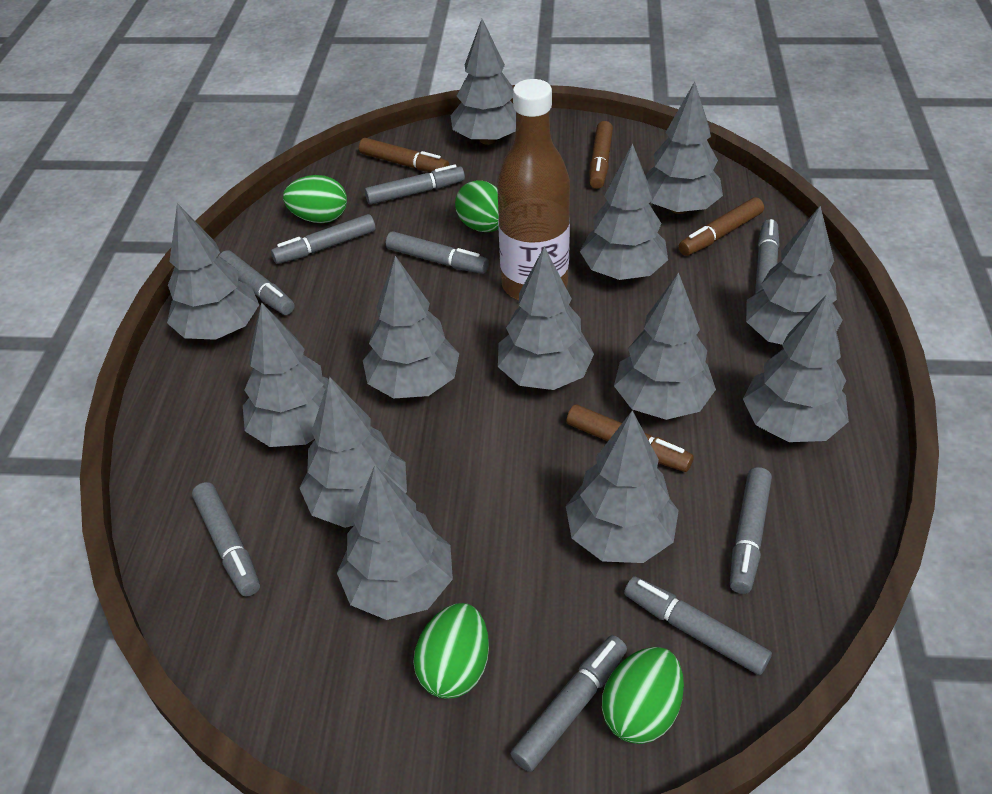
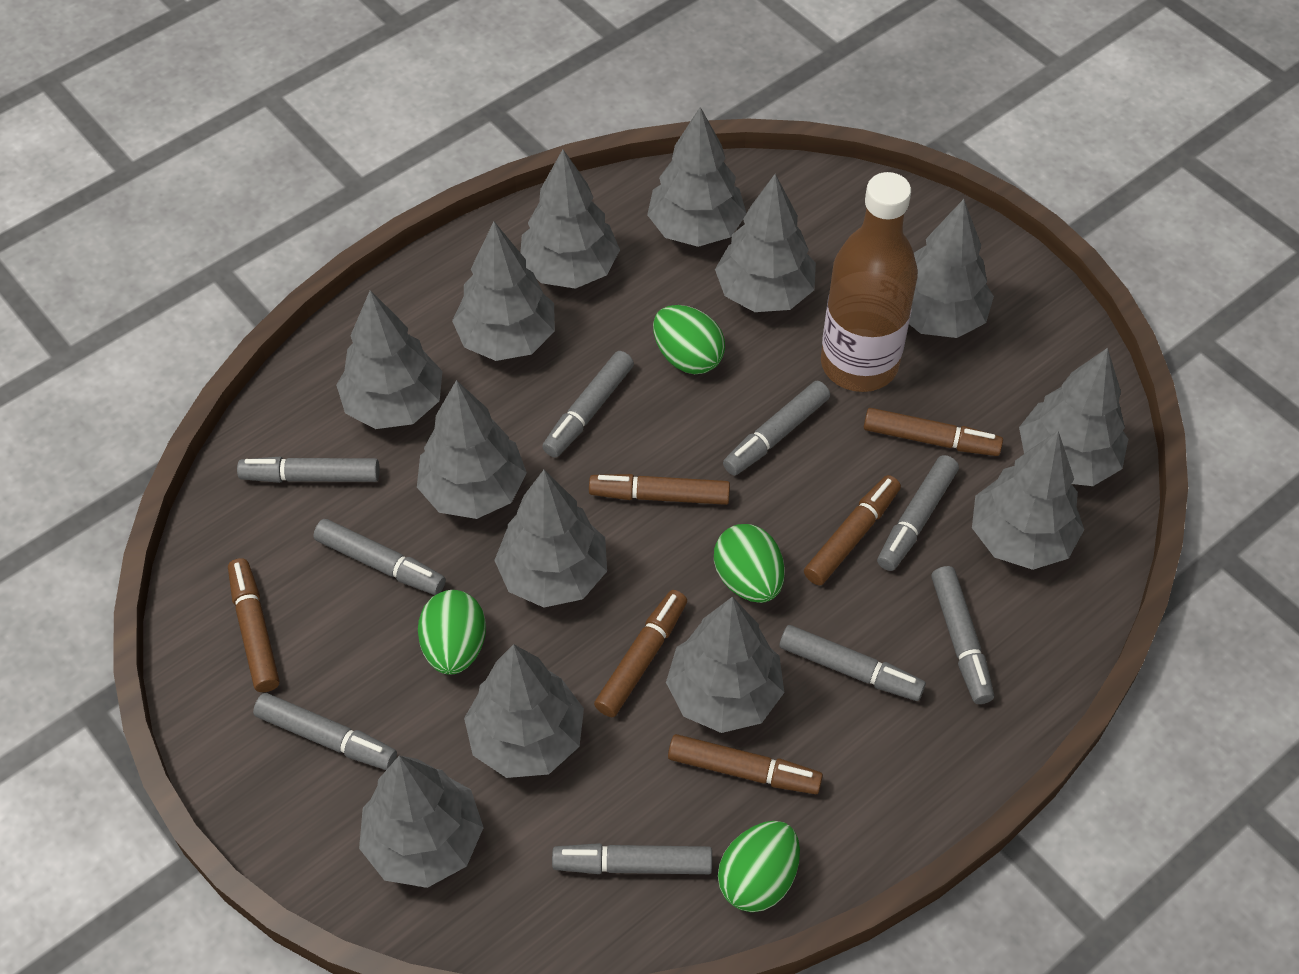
brown marker: [359,138,449,172] [567,404,694,472] [589,121,613,189] [679,197,764,256] = 4 -> [228,558,279,692] [589,474,730,505] [594,590,687,717] [668,734,823,794] [804,475,901,586] [864,408,1003,456] = 6

